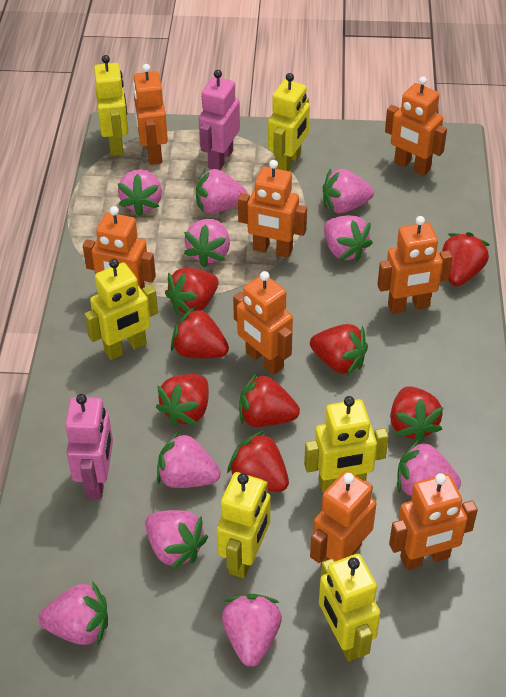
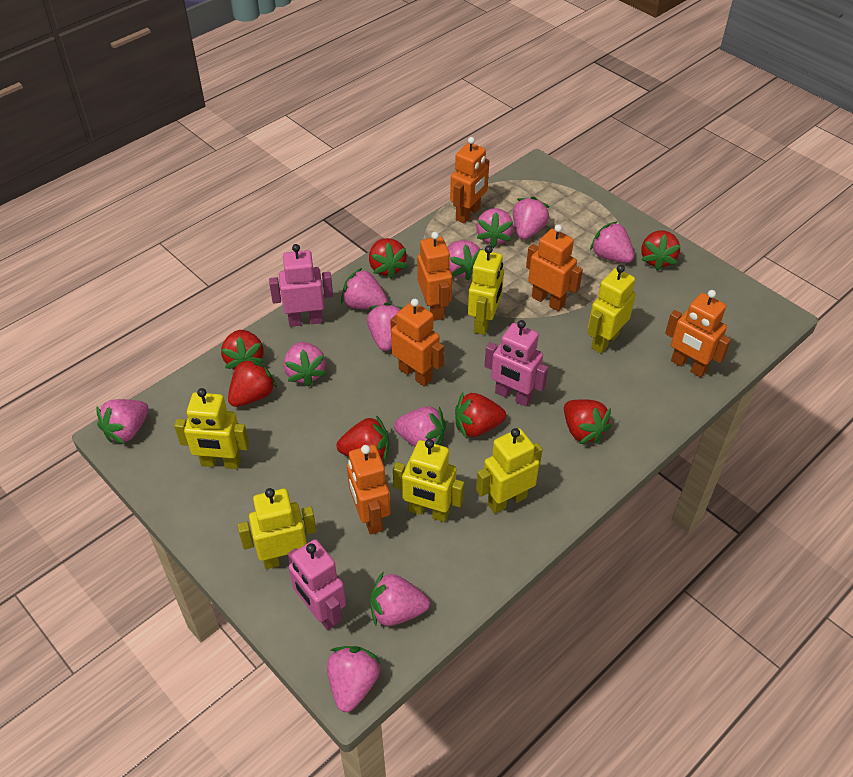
orange robot: [83,206,156,291] [133,64,168,165] [233,271,293,375] [238,160,307,258] [310,471,376,565] [377,216,452,314] [385,76,447,176] [389,473,478,570] = 8 -> [347,445,390,535] [390,299,444,387] [417,232,452,321] [450,137,489,223] [526,224,583,311] [665,290,731,377] = 6
pink robot: [65,394,113,499] [199,70,240,170] = 2 -> [269,244,333,327] [288,539,346,630] [484,320,548,407] = 3
pink strawberry: [38,581,108,645] [118,169,162,216] [145,510,208,570] [157,431,221,488] [184,219,230,267] [196,168,247,213] [222,594,282,667] [323,168,374,213] [324,215,373,262] [397,439,461,496] = 10 -> [97,399,149,444] [283,342,327,387] [327,646,381,712] [341,268,388,309] [367,303,403,351] [370,571,430,626] [394,406,446,446] [447,240,483,280] [476,208,514,248] [513,196,550,240] [590,221,634,263] = 11
red strawberry: [156,374,209,427] [165,268,219,315] [171,306,229,358] [227,431,289,492] [239,372,300,427] [310,324,368,376] [390,386,444,443] [442,232,490,286] = 8 -> [221,330,264,369] [228,358,277,407] [337,415,389,462] [369,238,408,279] [455,393,506,438] [564,399,611,444] [641,230,681,271] = 7

